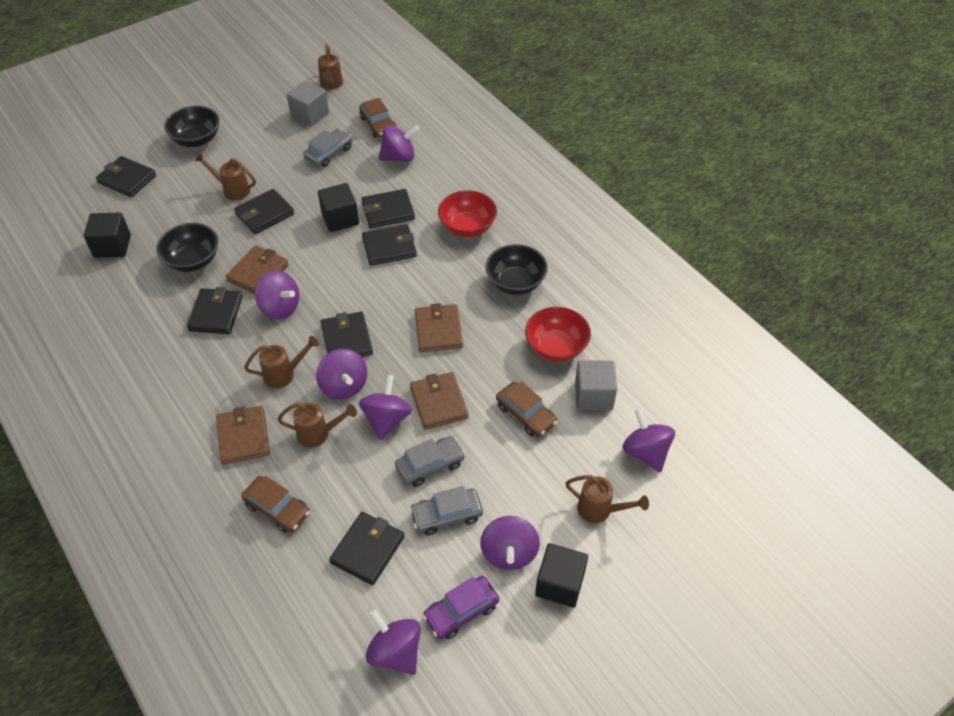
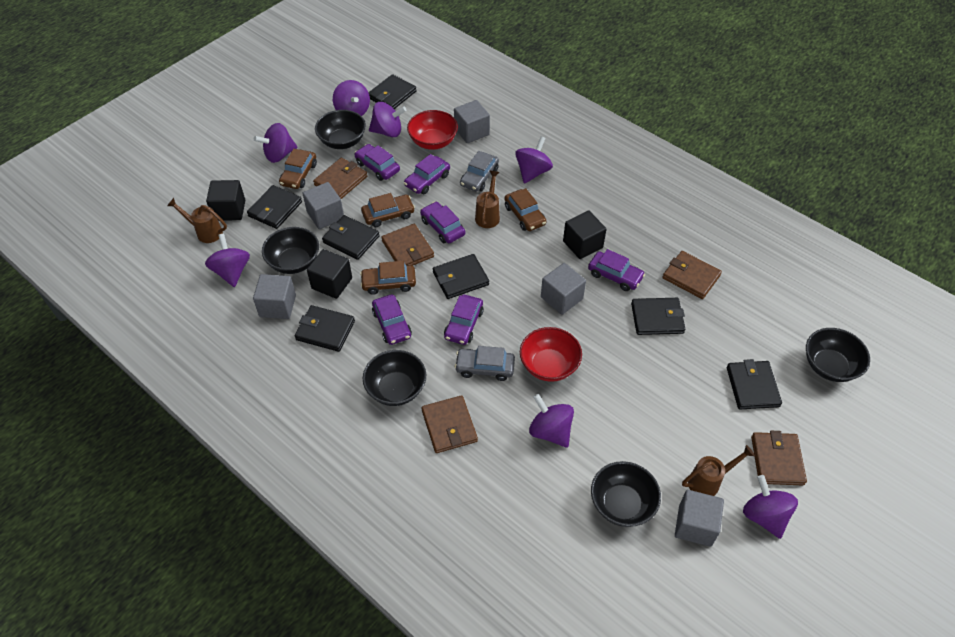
black bowl: [156,223,218,272] [164,106,219,147] [485,244,548,295] = 3 -> [262,227,319,274] [315,110,366,149] [363,350,426,406] [591,461,661,527] [806,328,870,382] = 5
brown car: [241,476,310,533] [359,98,397,138] [496,382,557,437] = 3 -> [279,149,317,189] [360,261,416,295] [361,193,415,227] [504,188,546,231] = 4
brown wallet: [216,406,270,465] [226,245,289,294] [410,372,469,430] [415,303,463,352] = 4 -> [313,158,367,199] [381,224,434,266] [422,395,478,453] [662,251,722,299] [751,431,807,485] = 5
brown watering can: [195,152,256,200] [244,336,319,388] [277,403,357,448] [318,44,343,90] [565,475,649,523] = 5 -> [167,198,227,243] [475,171,500,228] [682,445,755,496] = 3
grey car: [303,128,353,167] [395,436,465,487] [409,486,483,535] = 3 -> [455,346,515,381] [460,151,499,192] = 2
grey cube: [287,80,329,127] [575,361,617,410] = 2 -> [253,274,296,319] [302,182,344,229] [454,100,490,143] [541,263,586,315] [675,490,724,547] = 5
purple car: [423,576,499,639] = 1 -> [354,144,400,181] [372,294,412,345] [404,154,450,194] [420,202,465,243] [444,294,484,345] [588,249,645,291] = 6

